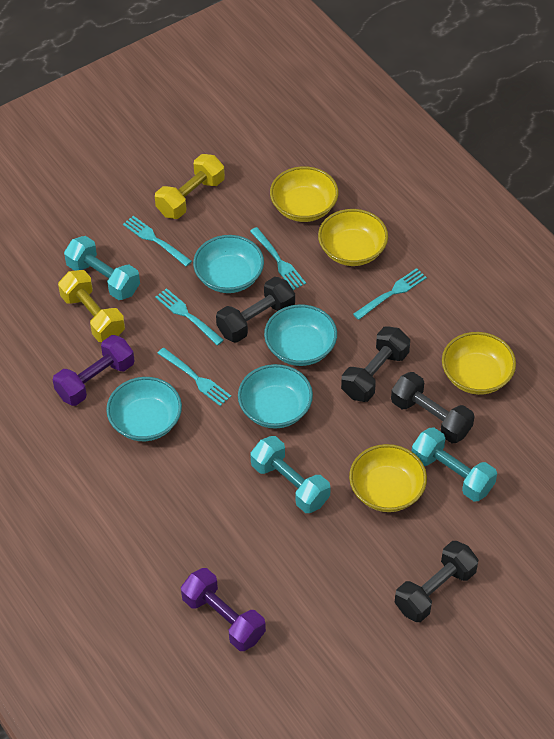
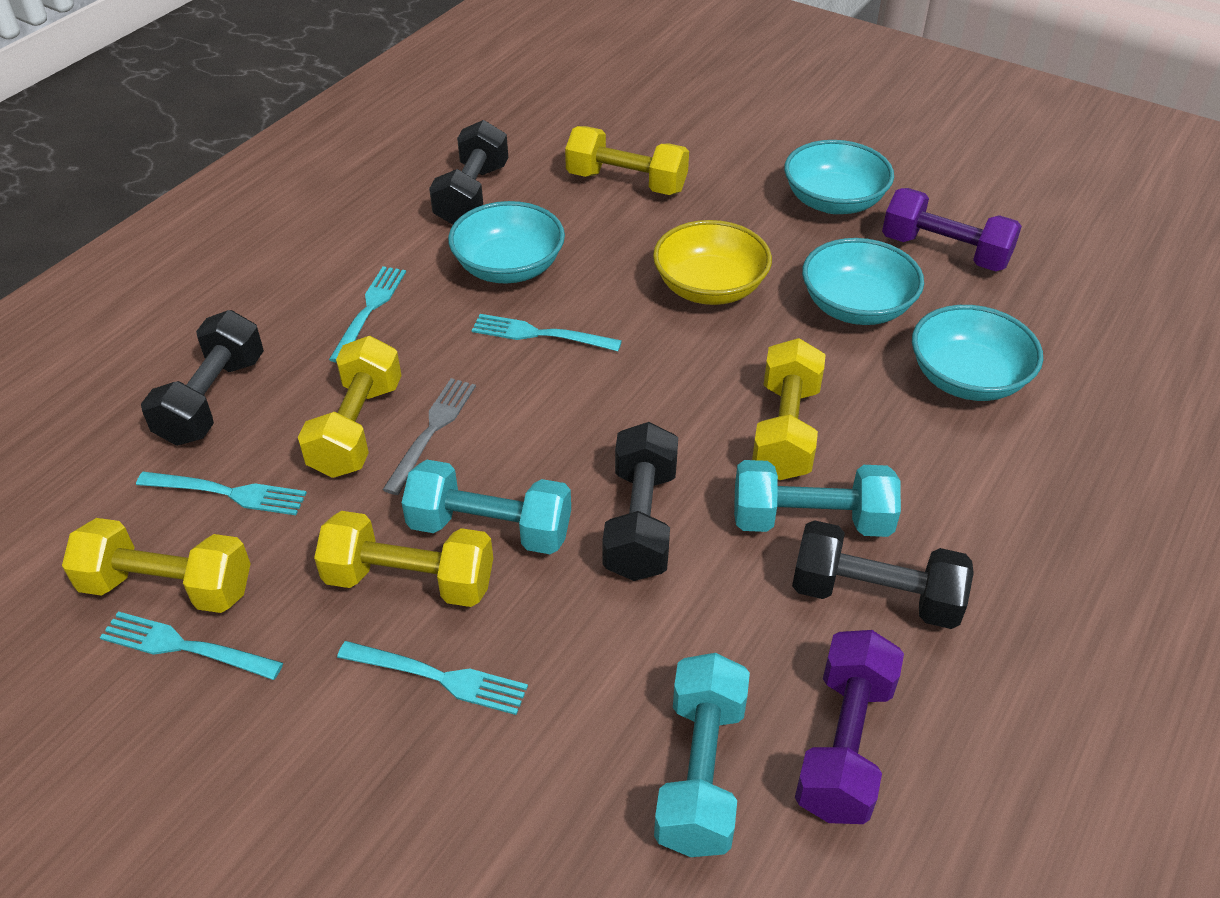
grey fork: none = 0 -> [383,378,476,495] = 1
yellow bowl: [270,166,338,222] [318,209,388,266] [349,444,427,512] [442,332,516,395] = 4 -> [653,220,772,305] = 1
yellow dumbbell: [58,270,125,342] [155,154,225,219] = 2 -> [62,518,251,613] [298,336,402,478] [314,511,493,607] [565,126,689,195] [752,338,826,480] = 5

